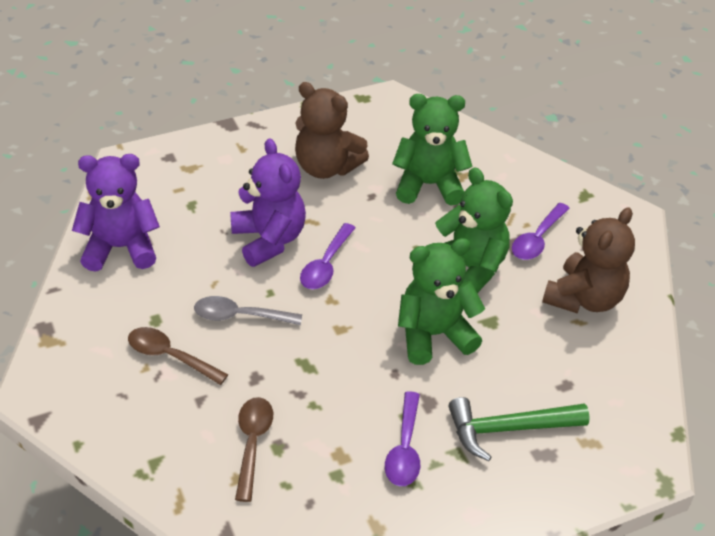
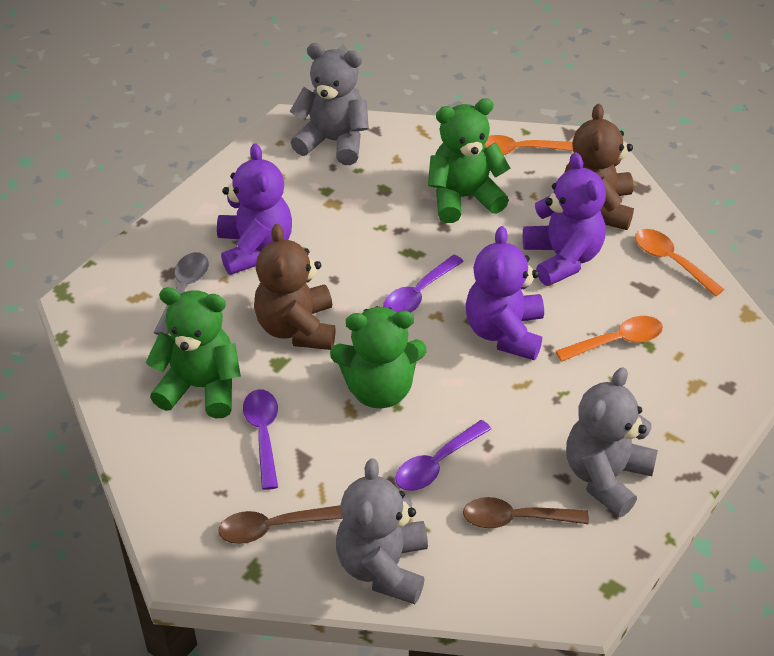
green hammer: [449,397,590,461] = 1 -> none = 0
grey teddy bear: none = 0 -> [289,43,369,165] [336,458,428,604] [566,367,658,517] = 3
orange spoon: none = 0 -> [484,135,573,155] [556,316,663,362] [635,229,725,297] = 3
purple teddy bear: [72,154,160,271] [230,138,306,267] = 2 -> [217,143,292,275] [466,226,544,360] [523,152,606,286] = 3

